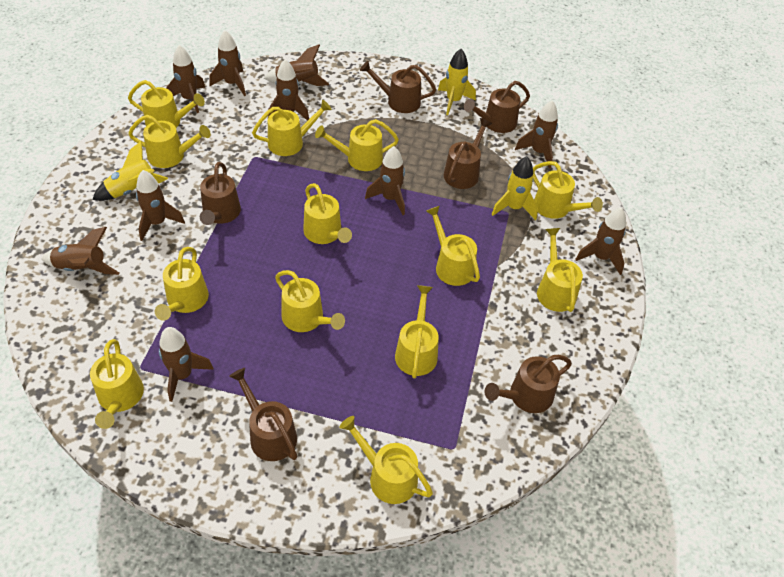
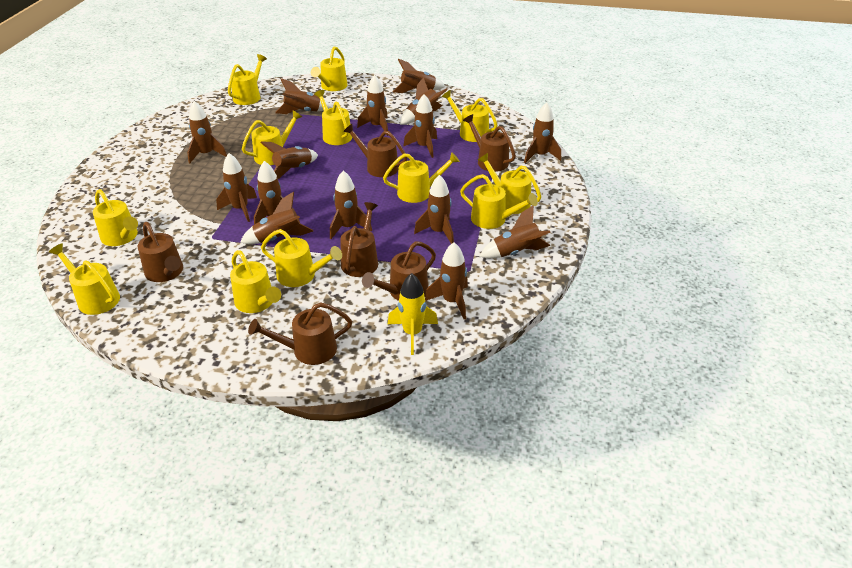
brown rocket: [42,227,119,275] [136,170,185,241] [159,327,214,402] [166,45,205,113] [209,30,246,96] [264,44,329,86] [268,59,309,121] [365,146,405,215] [515,100,558,169] [575,207,626,275] = 10 -> [187,101,227,164] [216,153,257,222] [240,192,313,244] [254,161,293,225] [260,141,318,179] [275,78,332,114] [330,170,372,239] [357,75,388,136] [392,59,446,93] [400,77,448,125] [403,94,437,158] [414,175,454,244] [425,242,468,319] [479,205,551,258] [524,102,561,163] = 15
yellow rocket: [92,141,168,201] [438,49,476,115] [491,156,538,220] = 3 -> [388,273,438,355] = 1
yellow watering can: [90,339,144,429] [128,80,205,128] [128,115,211,168] [155,247,209,321] [252,100,332,156] [275,270,345,332] [303,183,352,244] [315,119,399,171] [339,416,433,504] [395,285,439,378] [426,206,480,286] [533,161,603,219] [537,228,583,312] = 13 -> [49,244,120,315] [93,189,138,246] [228,54,267,105] [230,250,281,313] [242,110,302,165] [261,229,342,287] [311,46,348,91] [314,90,352,145] [383,152,460,203] [442,90,497,142] [460,174,538,229] [478,153,541,214] = 12

